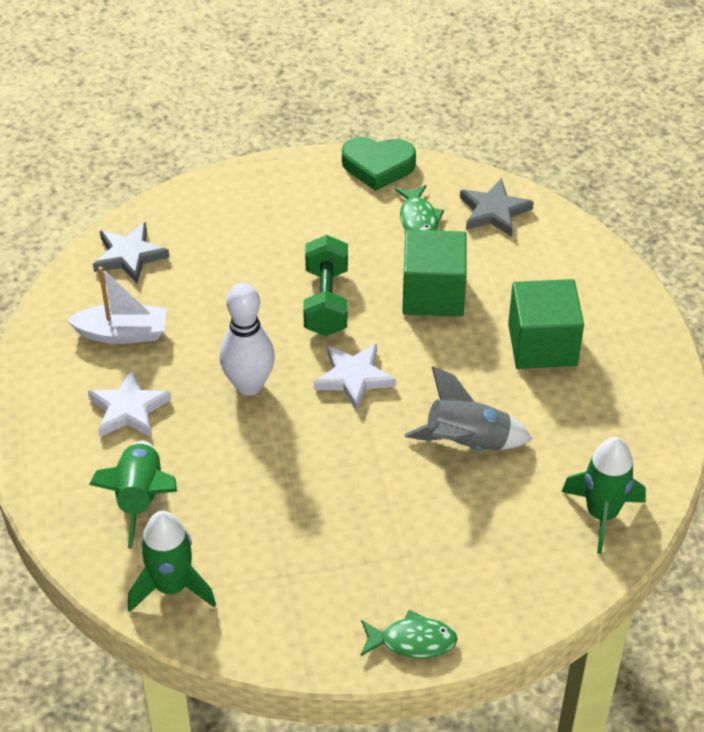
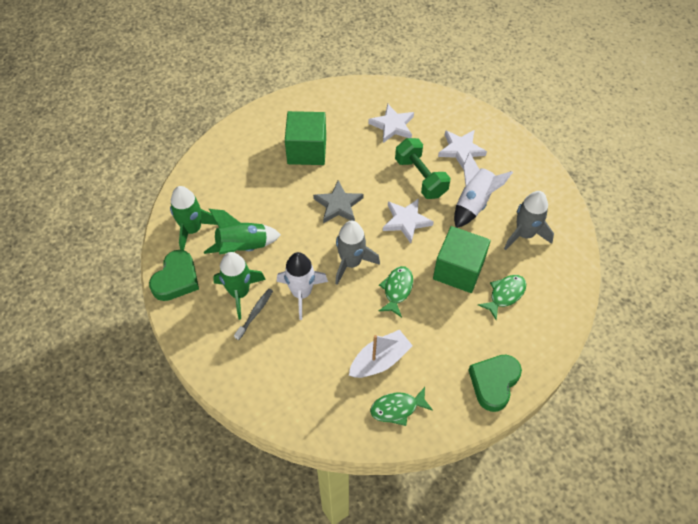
green fish: [360,610,458,659] [395,185,444,231] = 2 -> [370,387,433,426] [379,266,413,317] [478,275,526,320] = 3
green heart: [342,137,416,191] = 1 -> [149,250,199,301] [468,355,522,412] = 2
grey rocket: [405,367,532,451] = 1 -> [335,221,380,285] [504,191,554,250] = 2
grey star: [93,222,169,283] [460,178,534,237] = 2 -> [313,180,364,223] = 1
grey toothbrush: none = 0 -> [234,289,273,340] = 1
white bowling pin: [220,283,275,396] = 1 -> none = 0
white rocket: none = 0 -> [277,252,328,320] [454,152,513,228] = 2
white star: [88,370,171,437] [314,344,396,411] = 2 -> [368,104,414,143] [383,198,434,243] [438,130,487,170] = 3

